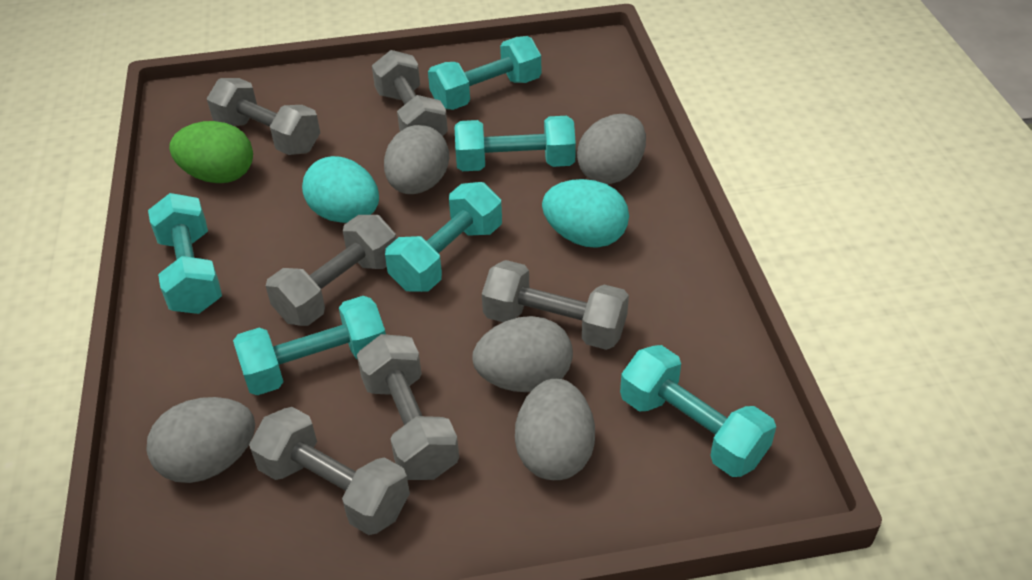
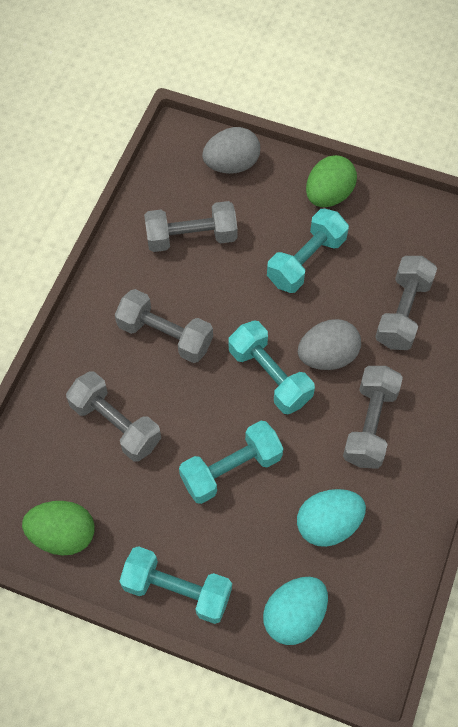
green egg: [169,121,253,183] = 1 -> [22,501,95,556] [306,155,357,207] = 2
grey dumbbell: [207,78,320,155] [249,407,410,535] [266,215,396,326] [357,334,459,480] [372,50,448,136] [482,260,629,350] = 6 -> [66,371,161,462] [115,289,213,363] [144,201,237,252] [343,366,403,469] [375,256,437,350] = 5
grey egg: [147,397,255,483] [384,125,449,194] [472,316,573,392] [515,379,595,480] [577,114,646,184] = 5 -> [202,127,260,174] [298,319,361,370] = 2
turquoise dumbbell: [148,193,222,314] [233,296,386,395] [385,182,502,292] [428,36,541,110] [455,116,576,171] [620,345,776,477] = 6 -> [119,546,232,624] [179,421,283,504] [229,321,315,415] [267,209,349,293] = 4

